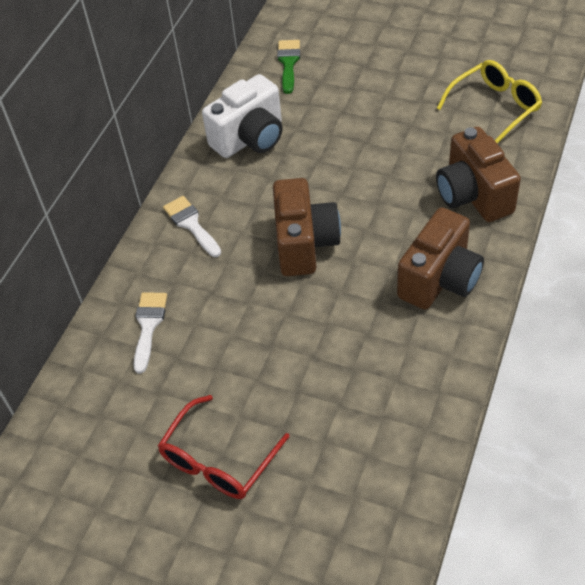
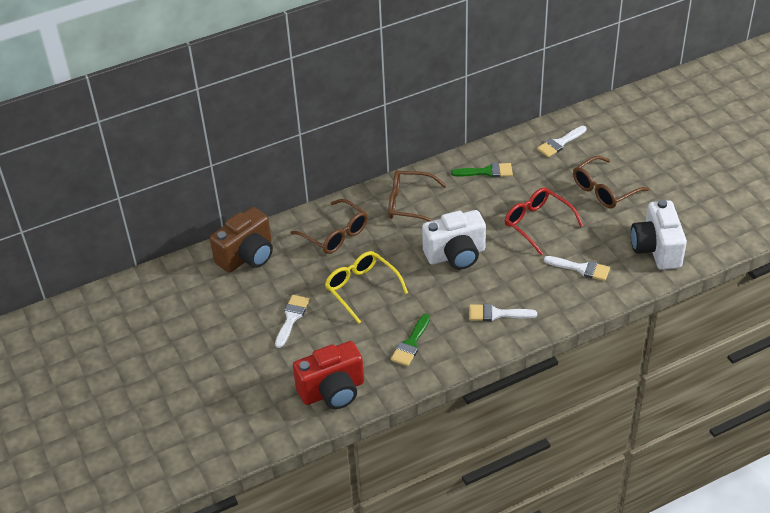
brown camera: [273,178,341,276] [397,207,484,310] [436,127,521,222] = 3 -> [210,207,273,273] = 1
brown glasses: none = 0 -> [290,199,368,254] [388,170,447,221] [573,156,649,208] = 3
green brush: [277,40,300,94] = 1 -> [391,314,430,366] [451,163,513,178] = 2
red camera: none = 0 -> [293,341,364,409] = 1
white brush: [134,292,167,373] [163,196,221,257] = 2 -> [275,295,310,348] [469,304,537,321] [537,126,586,157] [544,256,610,281] = 4
white camera: [202,74,283,158] = 1 -> [422,210,486,270] [631,199,687,270] = 2

